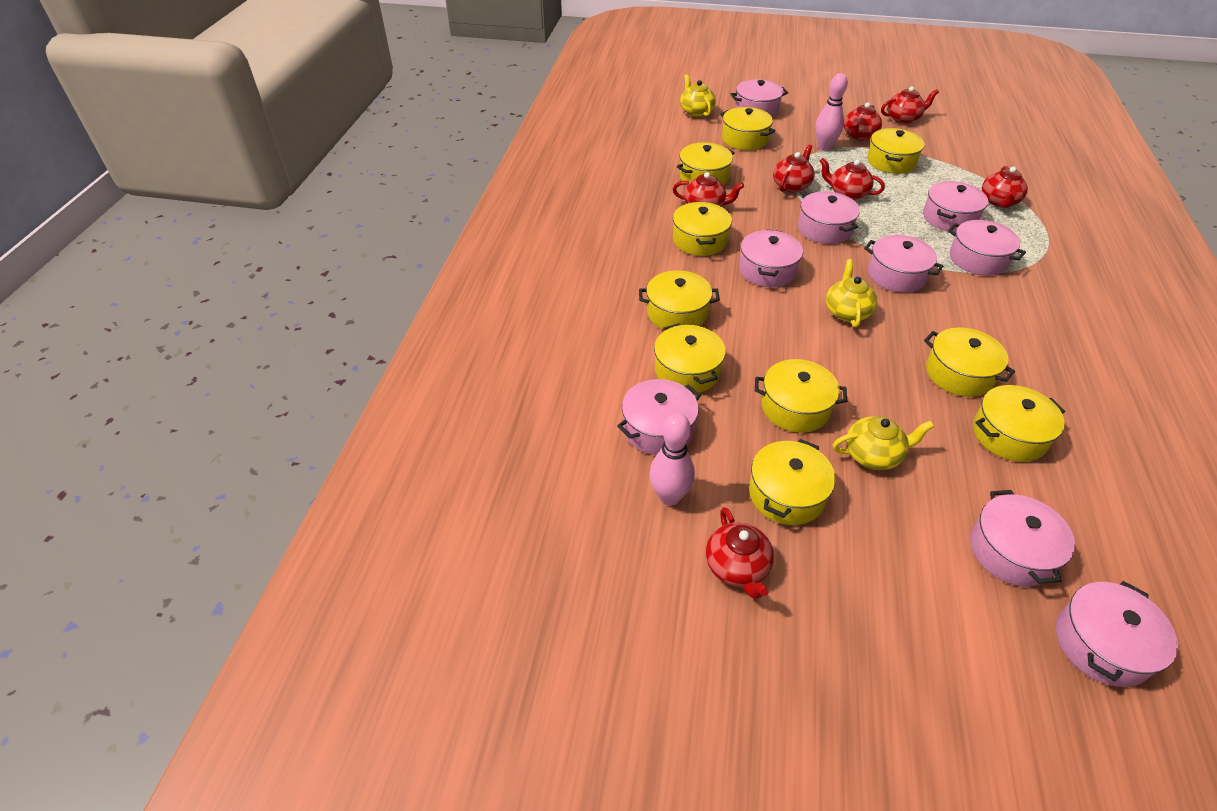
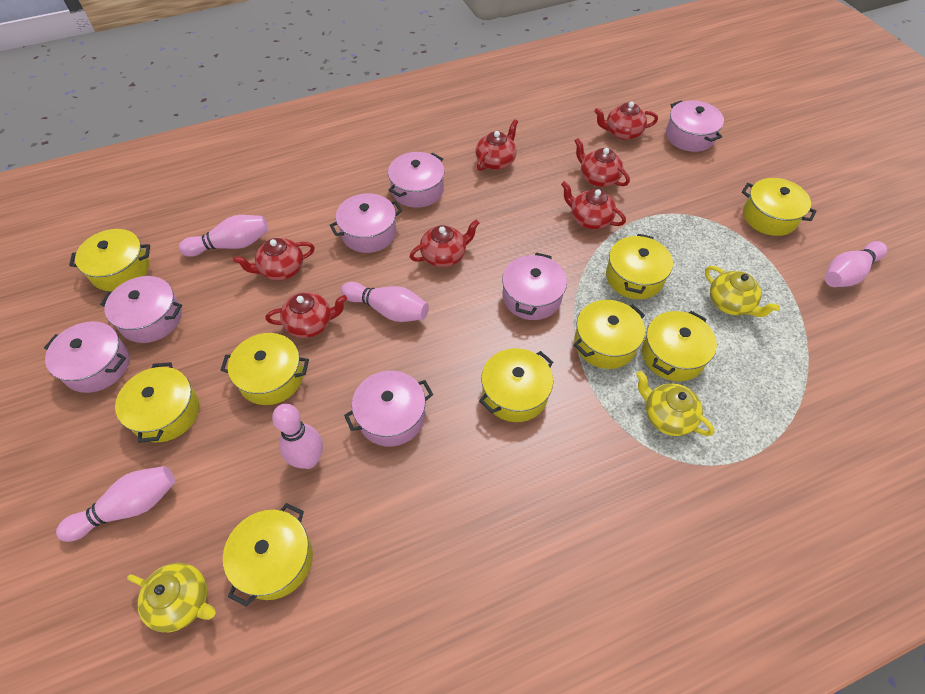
pink bowling pin: [650,413,695,505] [815,73,848,150] = 2 -> [56,466,175,542] [179,215,269,257] [272,404,323,469] [341,282,429,322] [825,241,887,287] = 5
pink pot: [617,379,701,455] [731,79,788,118] [739,229,803,287] [798,191,860,244] [864,235,943,293] [923,181,988,232] [948,220,1026,276] [970,490,1075,586] [1056,581,1178,687] = 9 -> [44,321,129,393] [100,276,182,343] [330,193,402,253] [344,371,433,447] [388,152,445,208] [502,252,567,320] [666,100,724,152] = 7
yellow pot: [639,270,720,329] [654,323,726,393] [673,202,732,256] [677,142,735,185] [720,107,775,150] [749,439,836,525] [755,359,847,433] [867,128,925,174] [924,327,1015,397] [973,385,1065,462] = 10 -> [69,229,150,291] [115,362,199,443] [221,333,309,405] [223,503,313,606] [479,348,553,422] [574,300,645,369] [606,234,673,299] [642,311,717,381] [742,178,817,236] = 9

